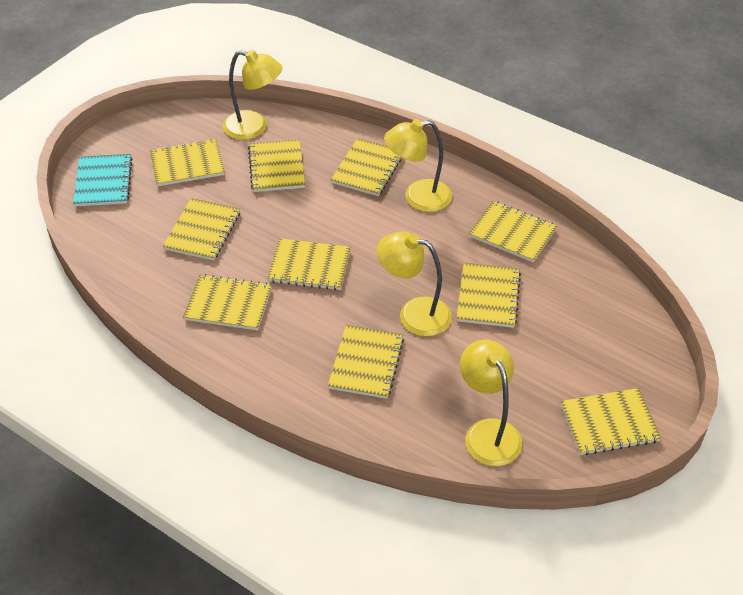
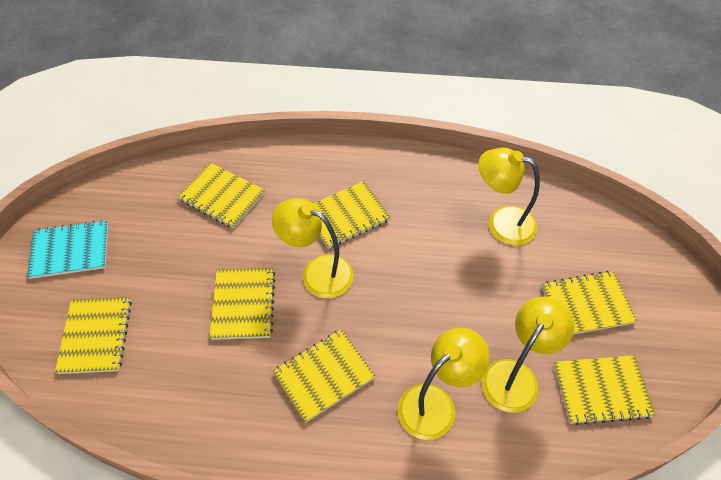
yellow notebook: [150,139,225,186] [163,198,240,261] [183,274,272,331] [248,140,305,192] [268,238,351,290] [328,325,404,399] [331,138,401,196] [456,263,521,328] [469,201,557,263] [561,388,661,455] = 10 -> [55,297,132,374] [178,163,265,229] [210,268,275,340] [272,329,376,423] [313,181,391,249] [541,271,637,335] [554,355,655,425] = 7

